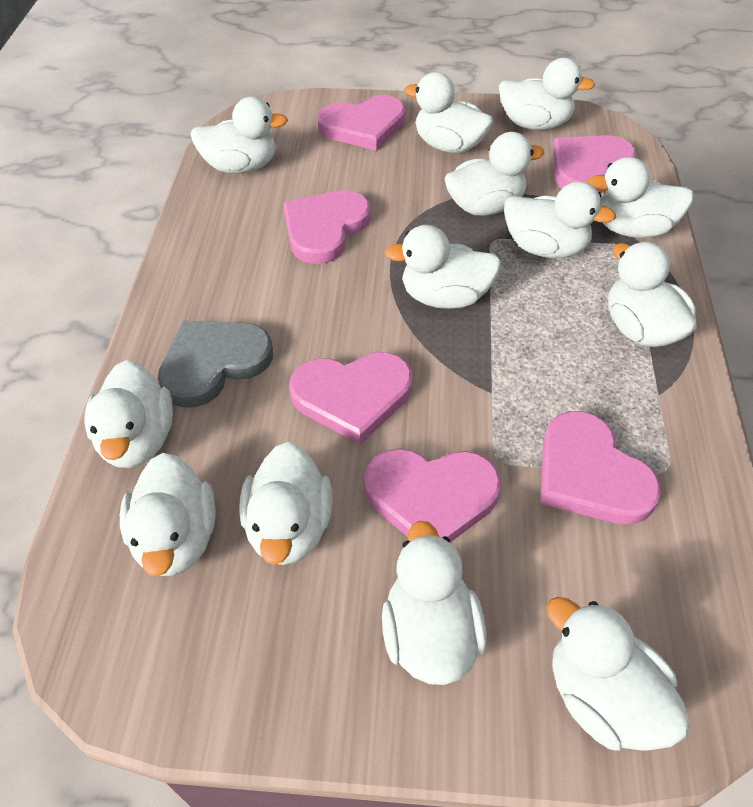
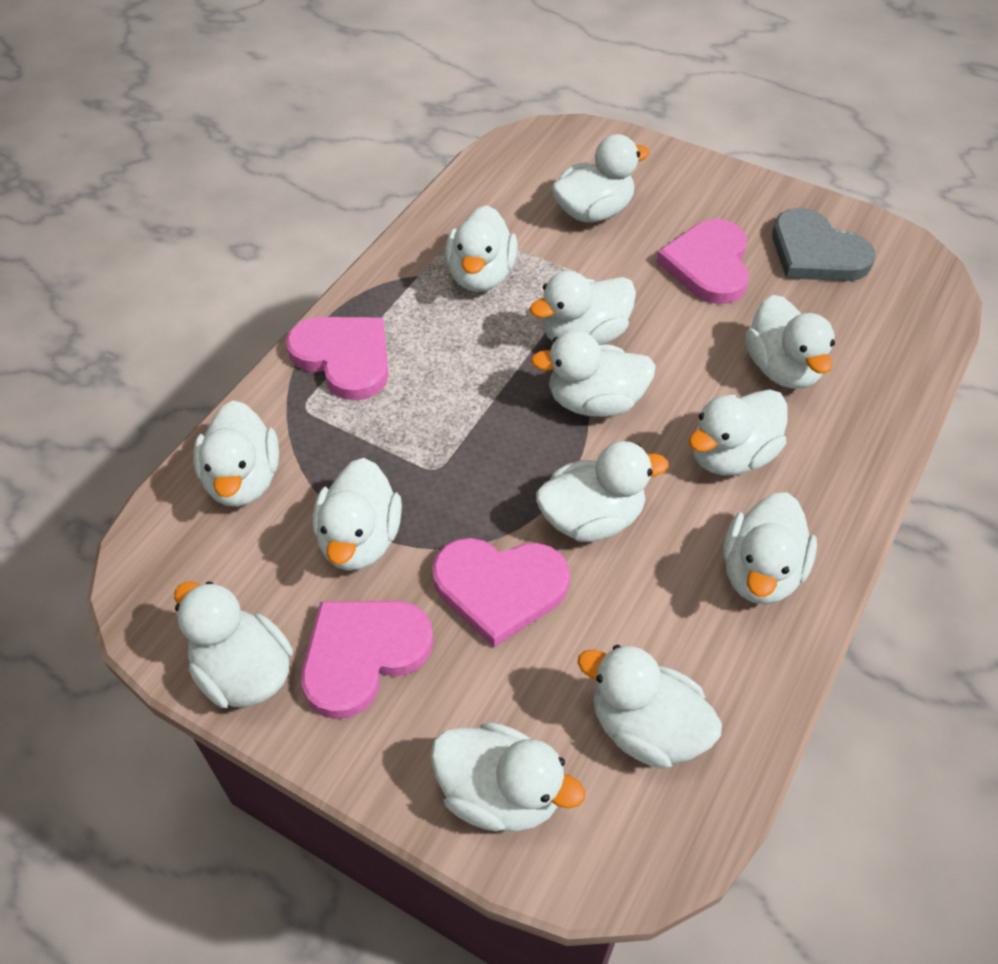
pink heart: [283,190,371,264] [289,352,412,444] [317,95,405,151] [364,448,501,542] [540,411,661,524] [552,135,636,193] = 6 -> [286,317,389,400] [301,601,434,719] [432,538,570,647] [657,219,749,304] = 4

